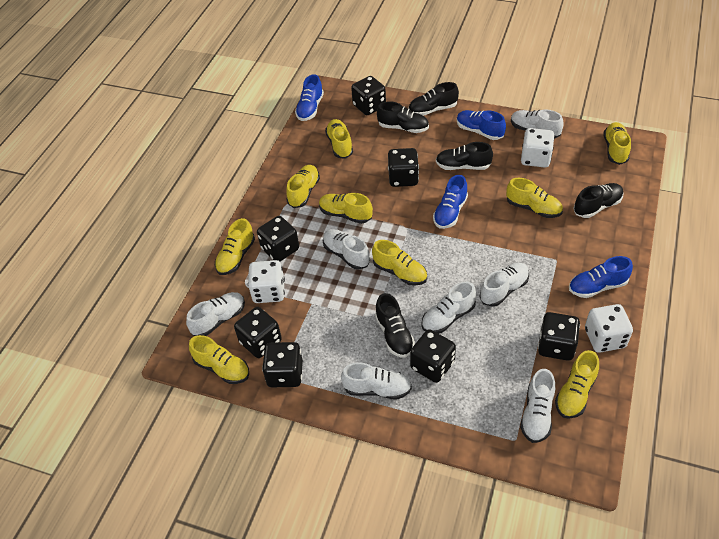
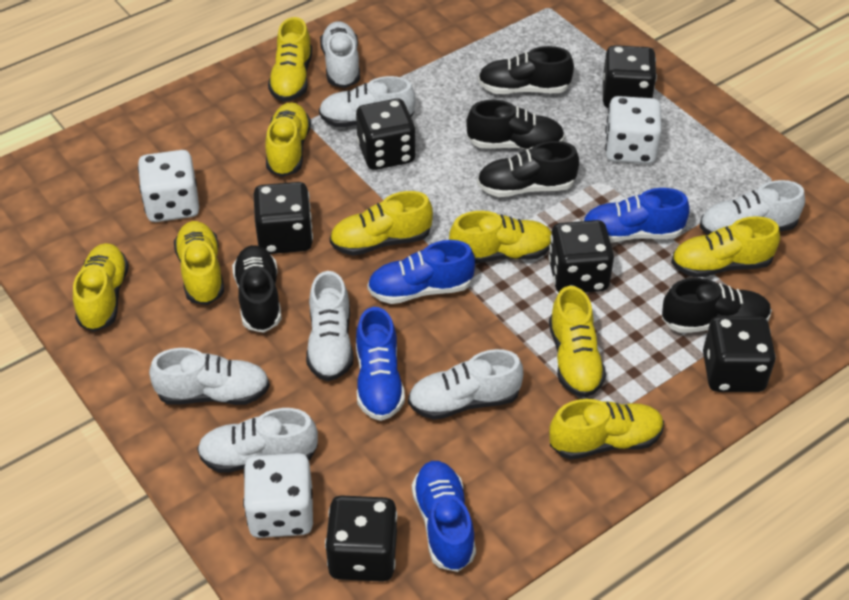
black dice: [234,307,282,358] [257,216,299,261] [262,342,303,387] [351,76,386,115] [388,148,419,187] [410,329,456,383] [538,312,580,361] = 7 -> [254,182,313,254] [325,495,397,582] [356,99,416,170] [548,220,614,292] [603,45,657,108] [703,316,776,392] = 6

